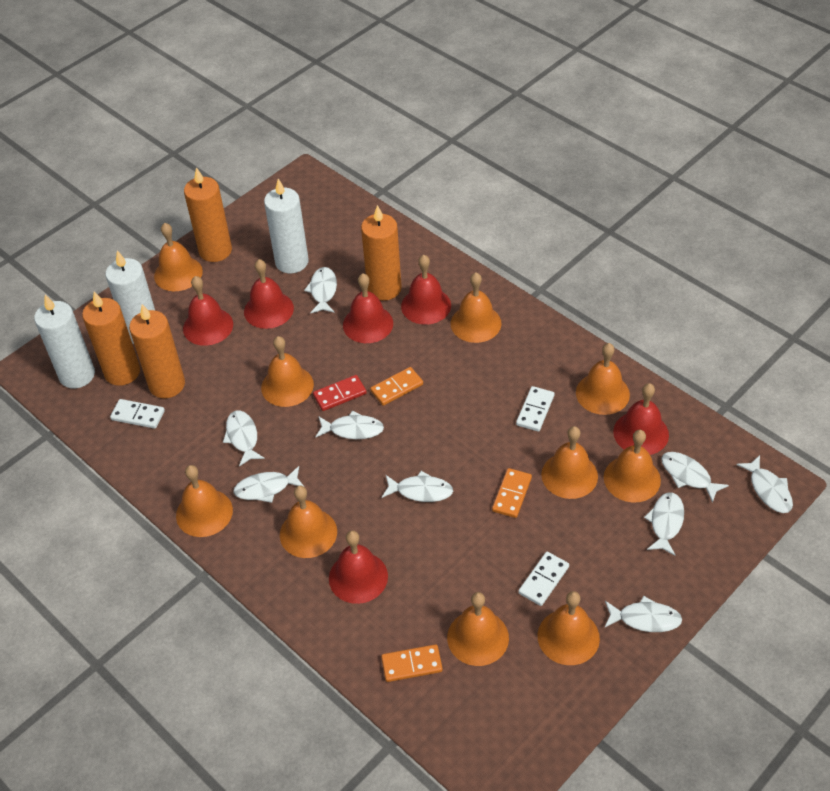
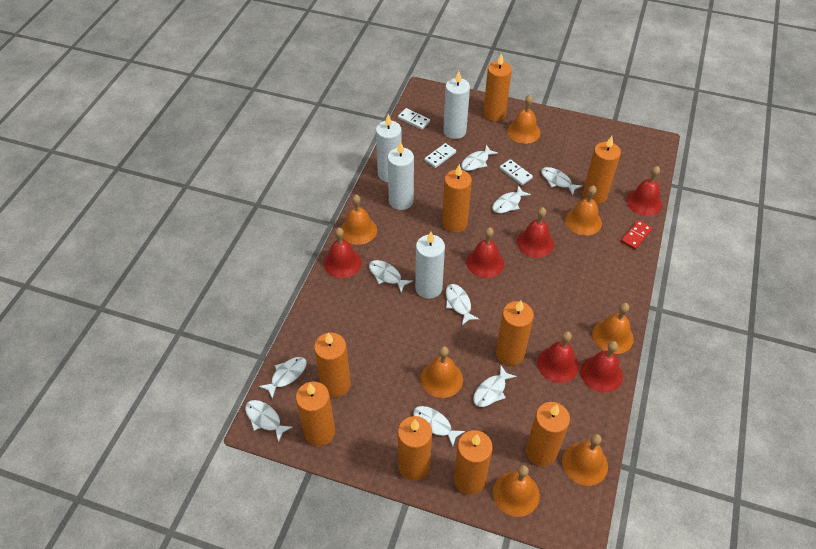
orange bell: [154,223,203,291] [176,465,233,537] [261,336,314,407] [280,486,337,558] [447,592,509,666] [451,273,501,343] [538,591,600,665] [541,426,598,499] [576,343,630,415] [604,430,661,503] = 10 -> [341,195,377,245] [421,346,463,398] [493,465,540,517] [507,95,540,144] [562,434,608,486] [565,185,602,236] [592,303,634,354] = 7
orange candle: [82,291,140,386] [129,304,185,398] [184,167,232,262] [361,205,402,301] = 4 -> [296,381,335,446] [314,333,351,397] [398,416,432,481] [442,164,472,233] [454,430,493,495] [483,53,512,121] [496,300,534,366] [526,402,570,466] [583,136,621,204] = 9
orange domino: [370,367,423,406] [381,644,443,682] [492,468,532,518] = 3 -> none = 0
white candle: [34,294,95,388] [105,251,155,344] [264,179,309,273] = 3 -> [376,114,402,182] [388,141,414,210] [415,232,445,299] [443,71,470,139] = 4

